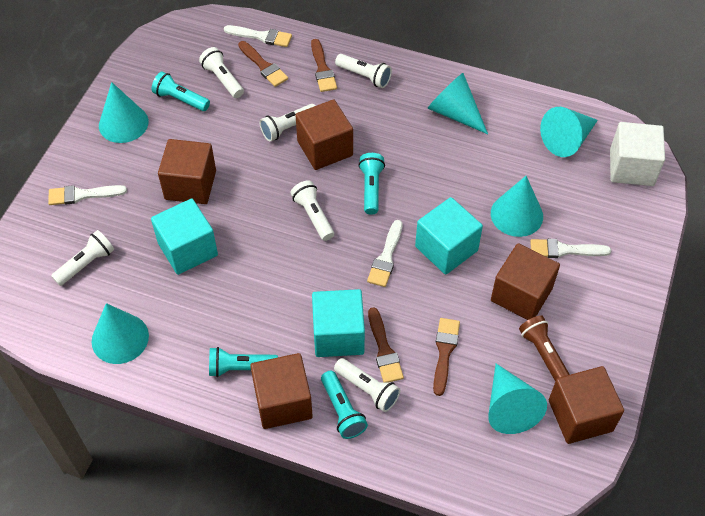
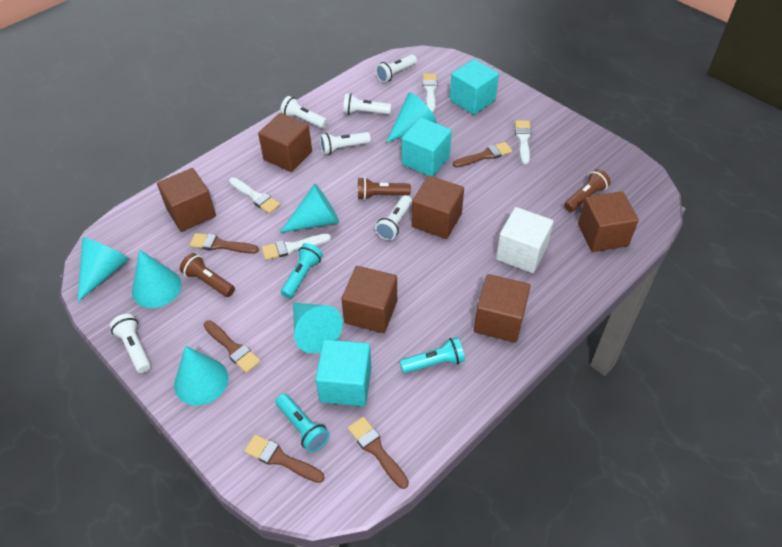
brown brush: [238,41,288,87] [311,39,337,92] [368,307,404,382] [433,318,460,396] = 4 -> [190,233,259,254] [204,320,261,373] [244,434,324,483] [348,417,409,489] [453,142,512,168] = 5
brown cube: [158,139,216,204] [250,353,313,429] [295,99,353,170] [491,243,560,320] [549,366,624,444] = 5 -> [157,168,216,232] [258,113,312,172] [341,266,397,333] [412,176,464,239] [474,274,531,343] [578,191,639,252] = 6
brown flashlight: [519,315,570,381] = 1 -> [180,253,235,297] [358,177,411,200] [564,169,611,212] = 3
turquoise flashlight: [152,71,210,111] [209,347,278,377] [321,371,368,439] [359,153,385,215] = 4 -> [276,394,330,453] [281,243,323,299] [399,337,465,374] = 3

